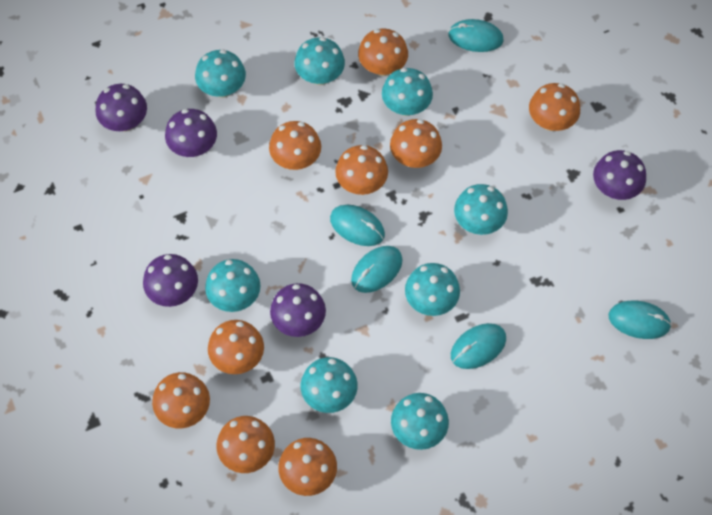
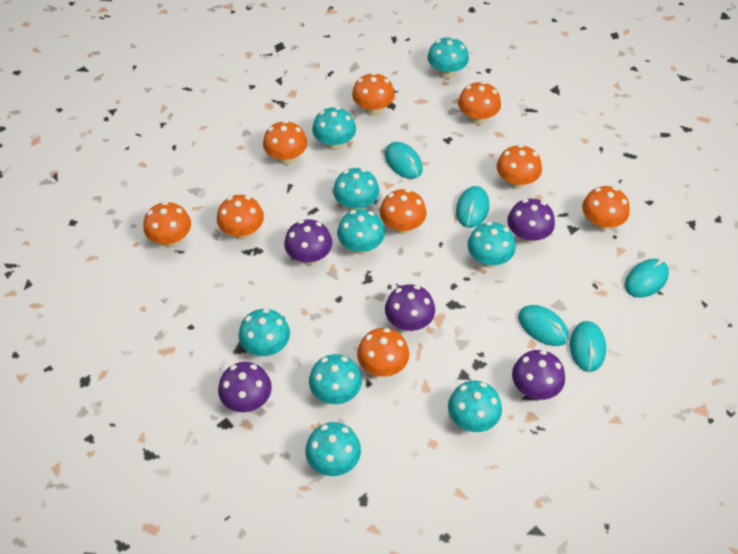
turquoise mushroom: [195,50,246,98] [205,259,260,312] [294,37,345,85] [301,357,358,413] [382,68,433,116] [391,393,449,450] [405,263,460,316] [454,184,508,235] = 8 -> [239,308,290,356] [305,422,361,476] [309,354,362,404] [312,107,356,151] [333,168,379,211] [337,209,385,255] [428,37,469,79] [448,381,502,432] [467,222,516,268] = 9

